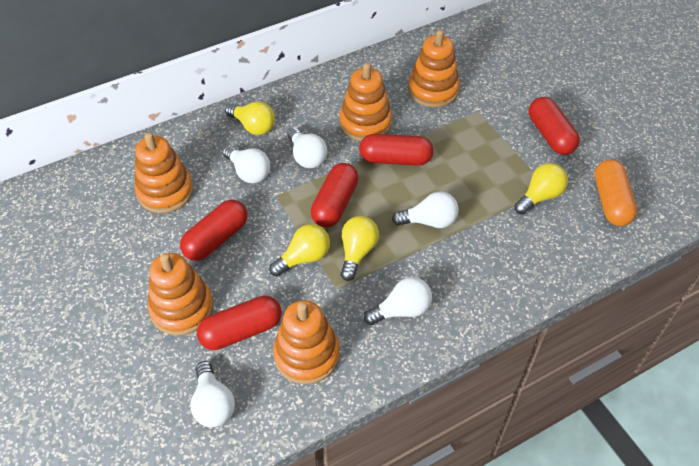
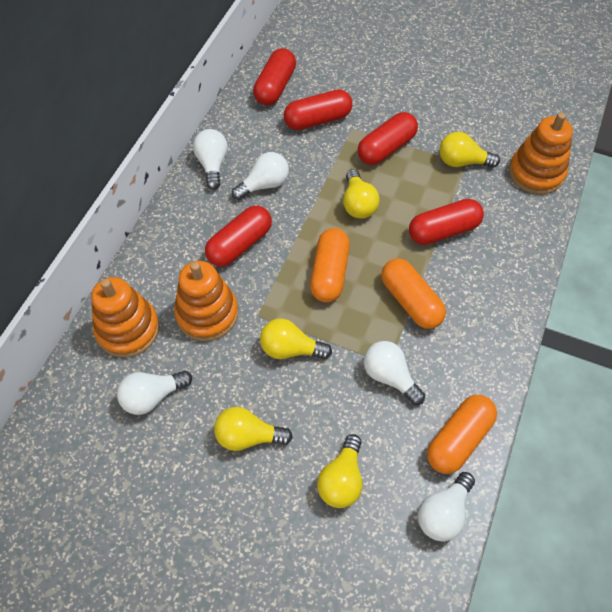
orange capsule: [594,159,637,226] = 1 -> [310,228,350,302] [381,259,446,329] [427,395,497,474] = 3
orange stacking toy: [134,132,194,213] [148,253,213,336] [273,300,340,385] [339,62,392,141] [408,29,460,108] = 5 -> [91,277,160,357] [174,261,238,341] [509,112,573,194] = 3
yellow light bulb: [225,101,275,135] [269,224,330,277] [341,216,379,281] [514,163,568,215] = 4 -> [214,407,293,451] [260,318,332,359] [317,434,362,508] [343,169,380,219] [440,132,500,168] = 5

